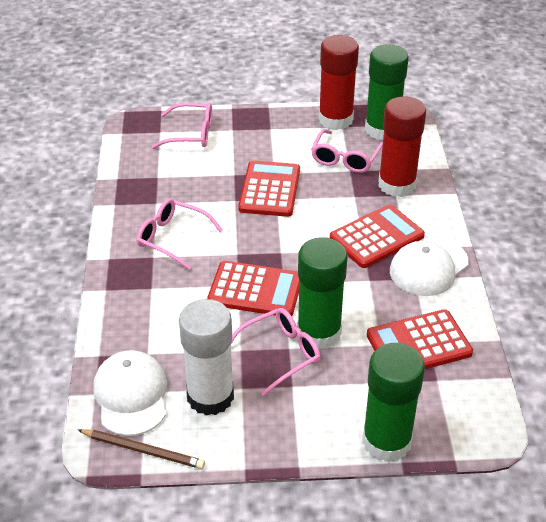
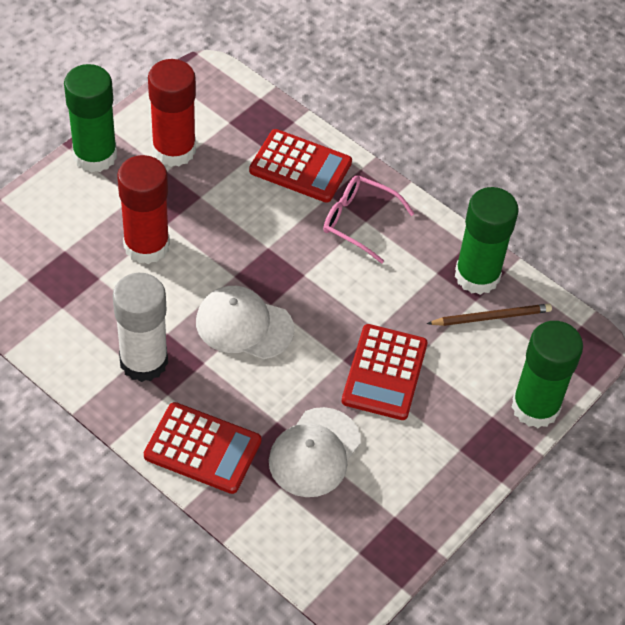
pink glasses: [137,199,223,270] [152,103,212,149] [231,308,321,396] [311,129,383,173] = 4 -> [323,175,414,263] = 1
red calculator: [207,261,299,316] [238,160,300,217] [330,204,425,268] [367,309,473,369] = 4 -> [144,402,262,494] [249,129,352,203] [342,324,428,420] = 3

